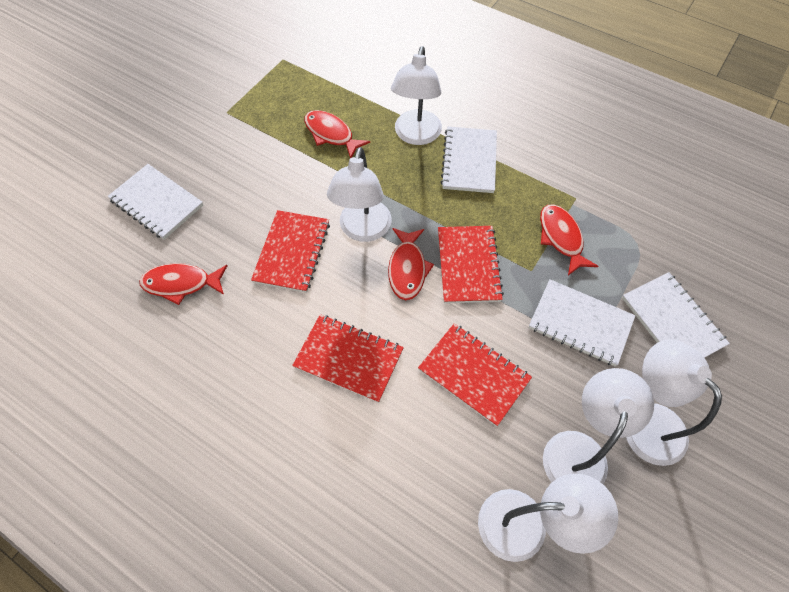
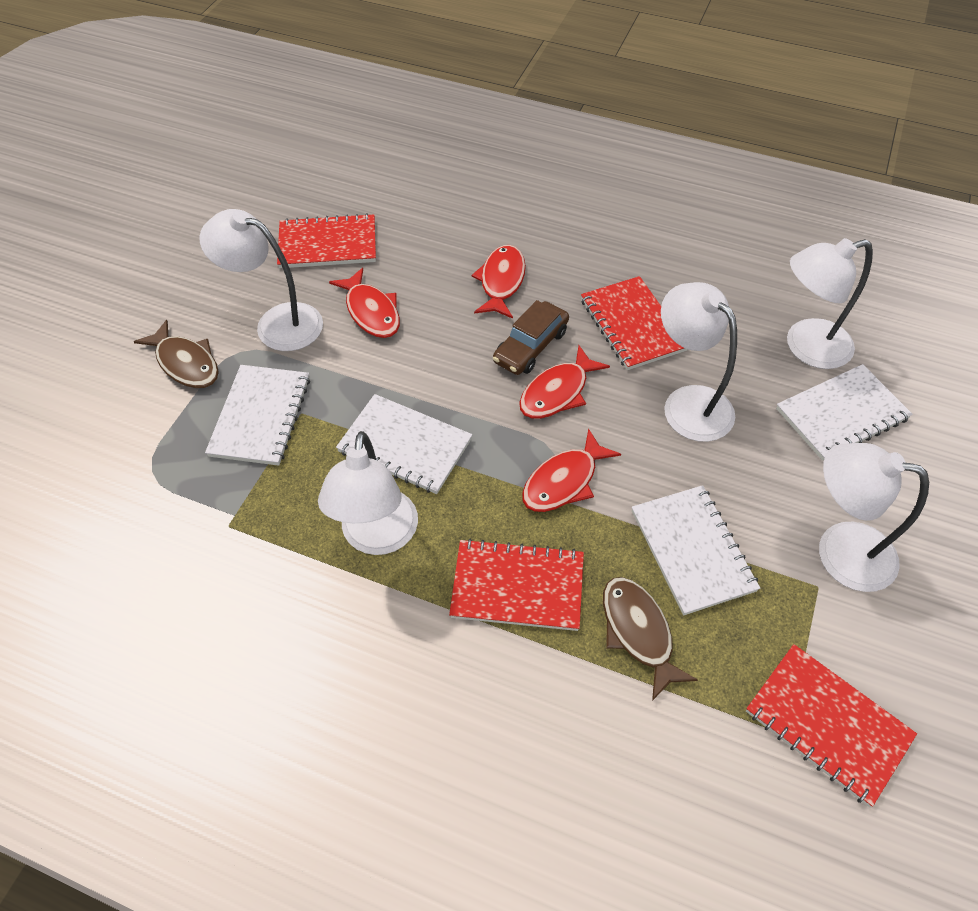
brown car: none = 0 -> [493,300,569,375] = 1
brown fish: none = 0 -> [133,320,219,388] [603,577,698,701] = 2

